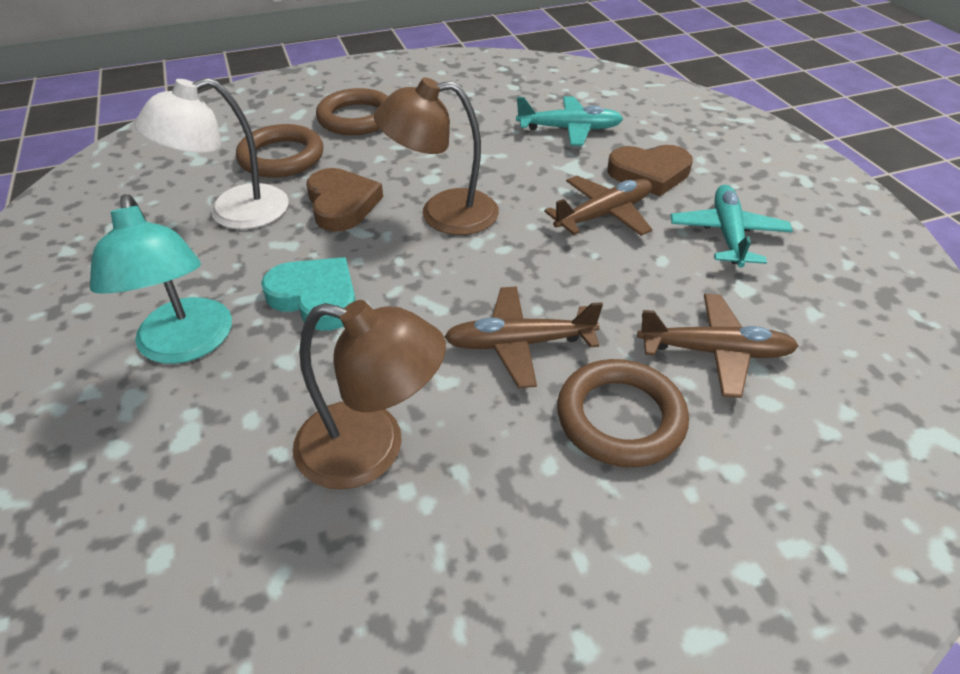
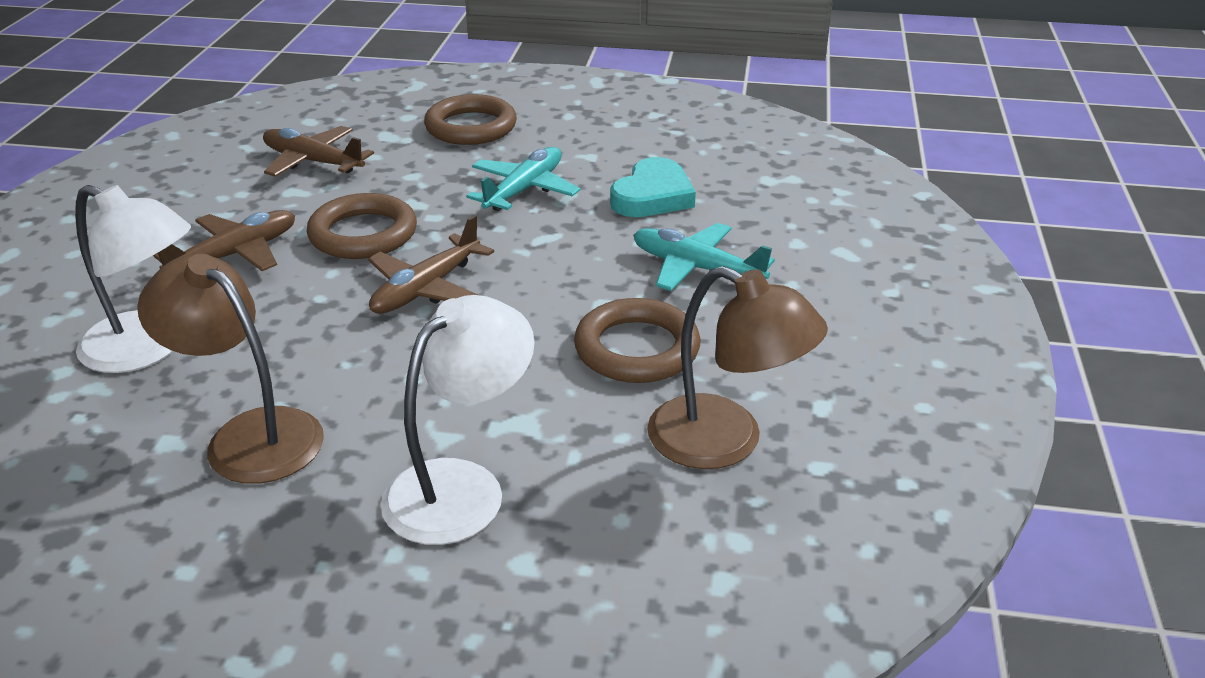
brown heart: [306,168,383,232] [607,145,693,196] = 2 -> none = 0
turquoise lamp: [90,194,232,364] = 1 -> none = 0
white lamp: [134,78,289,229] = 1 -> [75,185,191,373] [381,295,535,545] = 2

